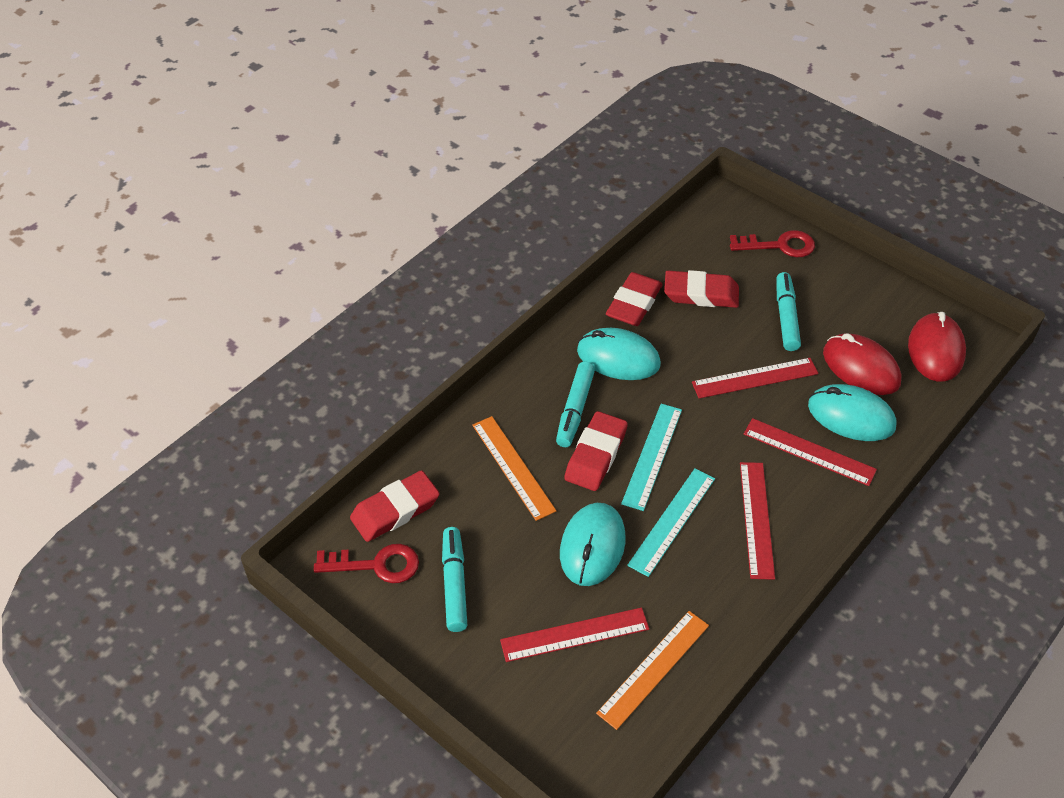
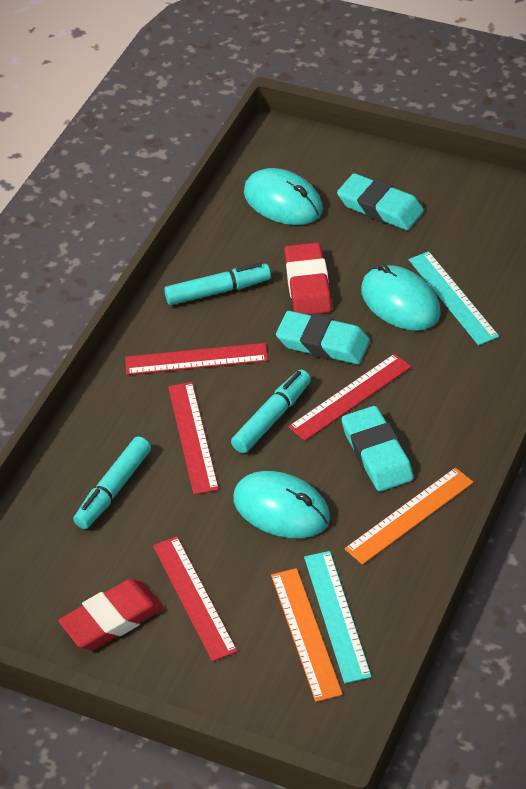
red eraser: [350,470,440,542] [564,411,628,491] [606,272,663,326] [664,270,739,308] = 4 -> [58,579,164,650] [284,242,332,315] = 2
red key: [314,544,419,583] [730,230,815,257] = 2 -> none = 0
red mouse: [823,333,902,395] [908,312,966,382] = 2 -> none = 0
turquoise eraser: none = 0 -> [276,311,370,364] [337,173,424,230] [342,406,413,491] = 3

